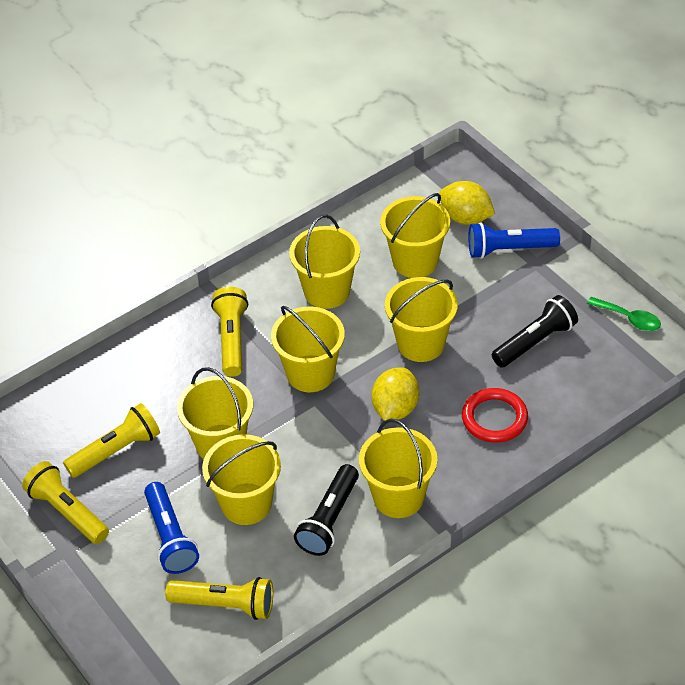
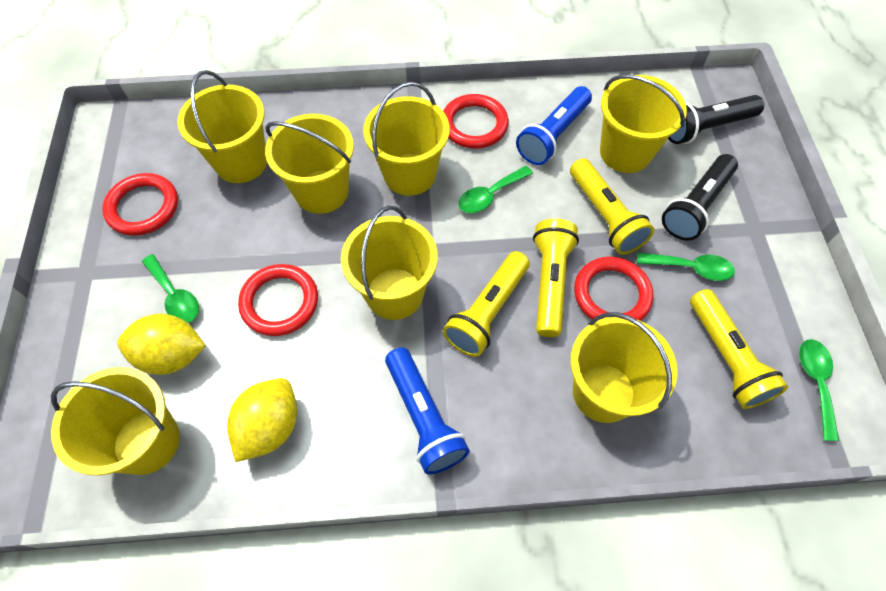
green spoon: [587,297,661,331] = 1 -> [142,254,199,323] [458,166,533,213] [637,253,735,281] [799,339,839,441] = 4
red ring: [462,388,528,443] = 1 -> [102,173,178,236] [238,264,318,336] [443,94,509,149] [574,257,653,321] = 4

